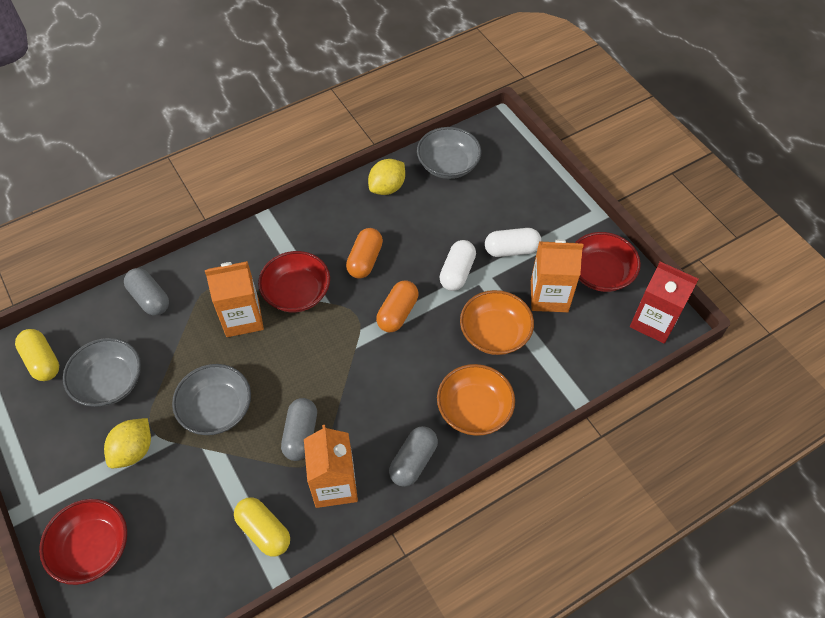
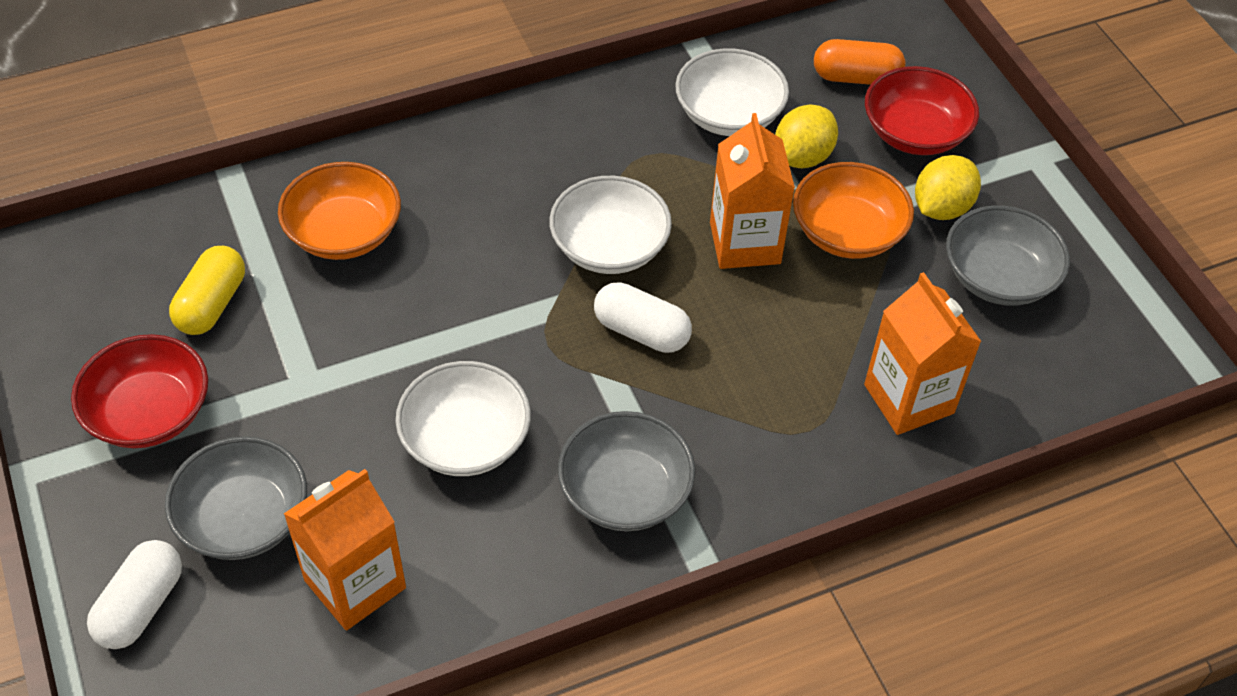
grey capsule: [124,268,169,316] [281,398,317,461] [389,426,438,487] = 3 -> none = 0
orange capsule: [346,228,383,279] [376,280,418,333] = 2 -> [814,39,905,85] = 1
red bowl: [39,499,127,585] [258,251,330,312] [575,232,641,292] = 3 -> [71,334,208,448] [865,66,979,155] = 2
red carton: [630,262,699,344] = 1 -> none = 0
white bowl: none = 0 -> [395,361,531,476] [549,176,672,274] [675,48,789,136] = 3
yellow capsule: [15,329,59,381] [234,497,290,557] = 2 -> [169,246,245,335] = 1

